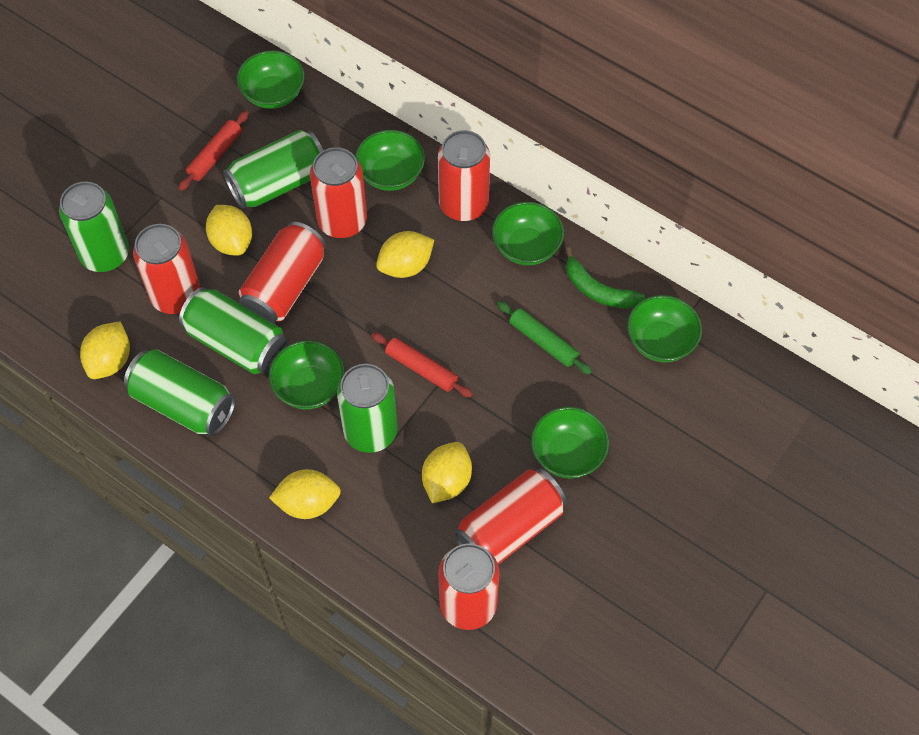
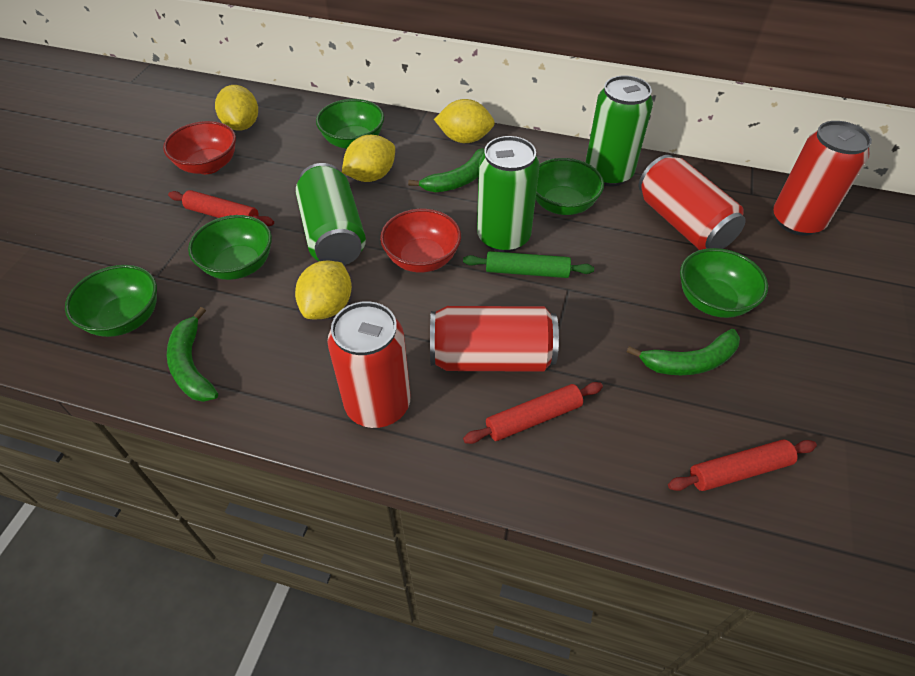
green banana: [565,247,645,309] = 1 -> [167,307,218,402] [408,148,485,192] [627,329,740,375] = 3
green bowl: [237,50,305,109] [269,340,345,409] [355,130,425,191] [492,202,564,265] [531,407,609,479] [627,295,702,362] = 6 -> [65,265,157,337] [188,215,272,280] [316,99,384,149] [536,158,604,215] [680,248,768,318] = 5
green can: [59,182,129,272] [124,349,236,436] [179,287,287,374] [223,130,323,209] [337,364,398,453] = 5 -> [296,163,366,265] [477,136,540,252] [586,75,653,186] = 3
red bowl: none = 0 -> [163,121,236,174] [380,209,461,272] = 2
red can: [133,224,200,314] [239,222,326,323] [310,147,367,238] [438,130,490,221] [438,543,500,630] [454,469,566,564] = 6 -> [327,301,410,428] [430,306,559,372] [639,155,746,250] [773,121,872,236] = 4
red rolling pin: [178,111,249,191] [371,332,473,397] = 2 -> [168,190,274,226] [463,382,603,444] [668,439,817,491] = 3
yellow lemon: [80,321,130,379] [206,205,252,256] [269,469,341,519] [376,231,434,278] [422,442,472,503] = 5 -> [215,85,258,131] [295,261,352,319] [342,135,395,182] [434,99,495,143] = 4

